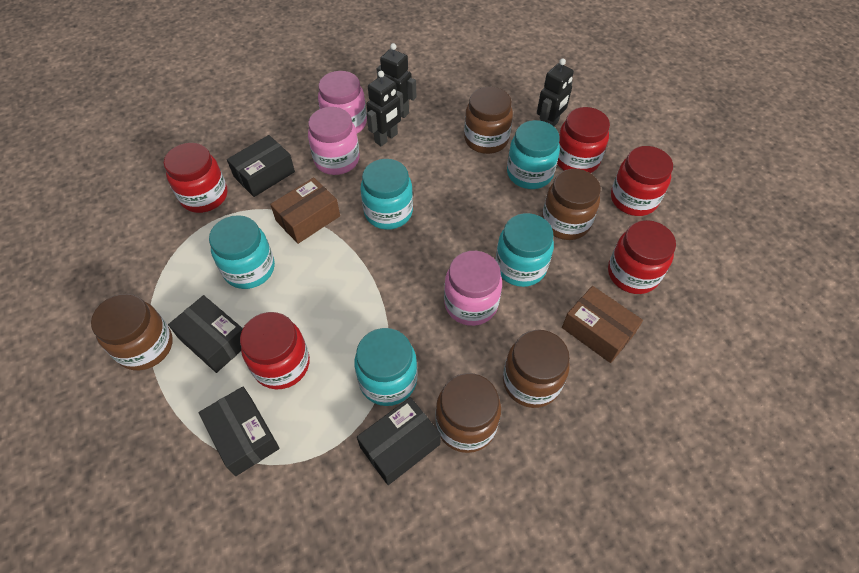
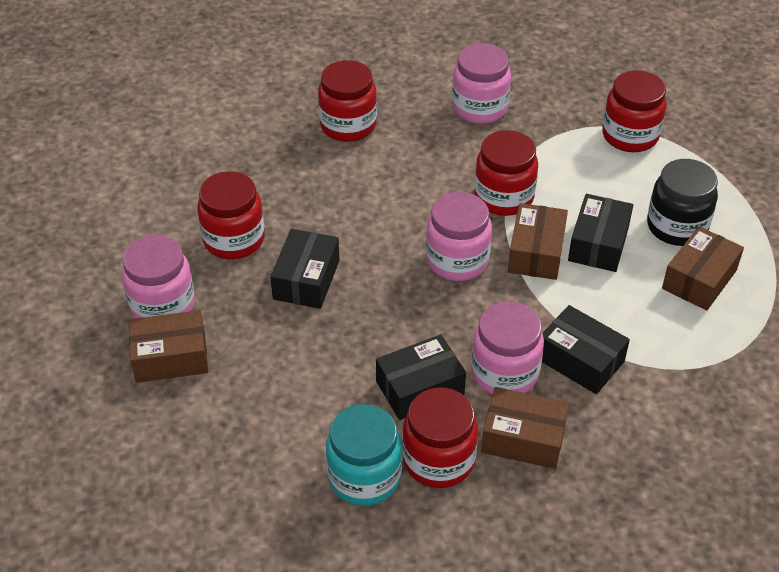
black jar: none = 0 -> [647,159,718,246] = 1
black robot: [366,71,403,146] [377,43,416,118] [537,58,574,126] = 3 -> none = 0
brown box: [270,177,340,244] [562,286,643,363] = 2 -> [129,310,208,383] [481,387,569,469] [508,203,568,280] [662,226,744,311] = 4
brown jar: [91,294,173,371] [435,373,501,453] [464,87,513,154] [503,330,570,408] [542,169,601,240] = 5 -> none = 0
pink jar: [308,107,359,175] [318,71,367,133] [444,251,502,326] = 3 -> [122,235,195,318] [426,192,492,281] [452,43,511,124] [471,302,544,395] = 4
turquoise jar: [209,215,275,289] [354,328,418,406] [361,159,413,230] [496,213,554,287] [507,120,560,189] = 5 -> [326,404,402,506] = 1

